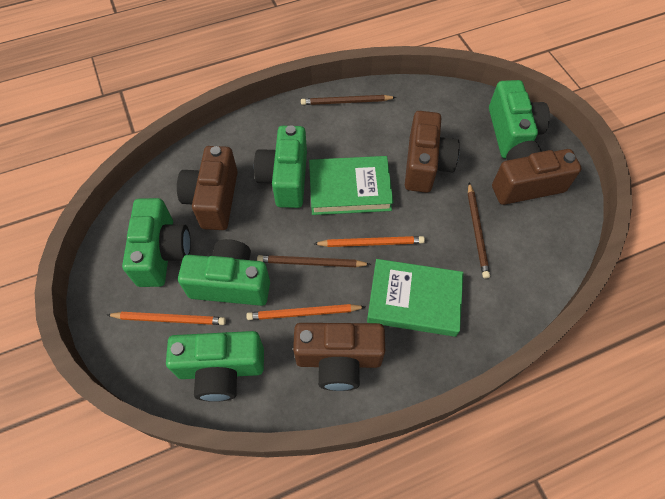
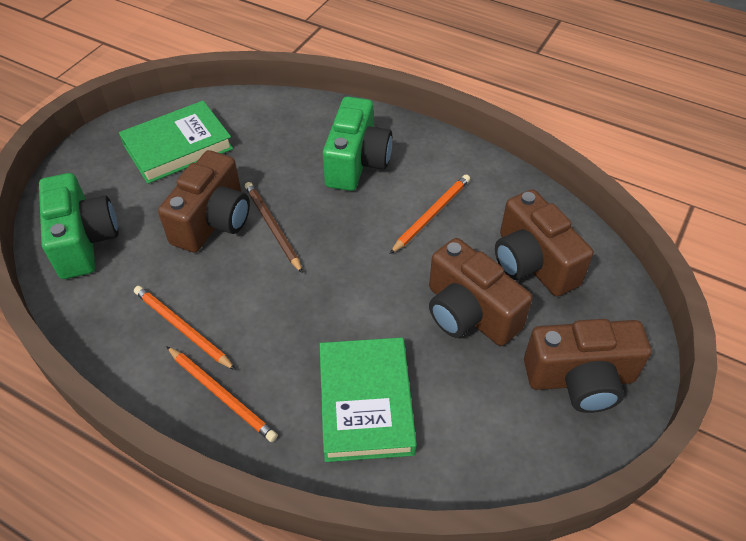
brown pencil: [257,255,371,267] [301,95,396,105] [468,183,490,279] = 3 -> [245,182,303,273] = 1
green camera: [122,198,191,287] [166,331,264,402] [178,239,270,306] [254,125,307,208] [489,80,550,158] = 5 -> [39,173,118,279] [323,97,392,191] = 2

